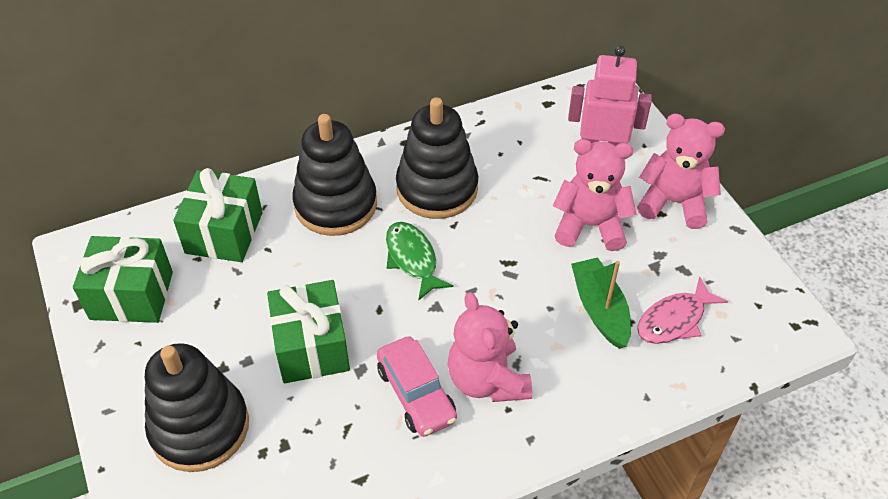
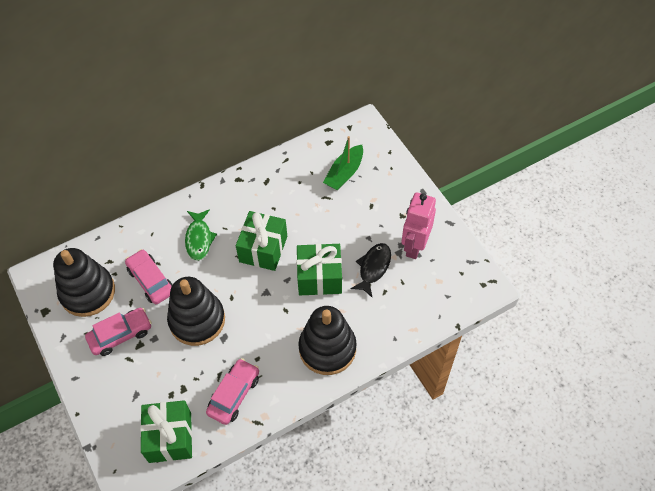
black fish: none = 0 -> [350,243,391,298] = 1
pink car: [377,336,457,437] = 1 -> [85,308,152,356] [125,249,173,304] [206,358,259,425] = 3
pink fish: [638,276,728,344] = 1 -> none = 0
pink teddy bear: [448,292,532,402] [553,139,636,251] [637,114,725,229] = 3 -> none = 0

